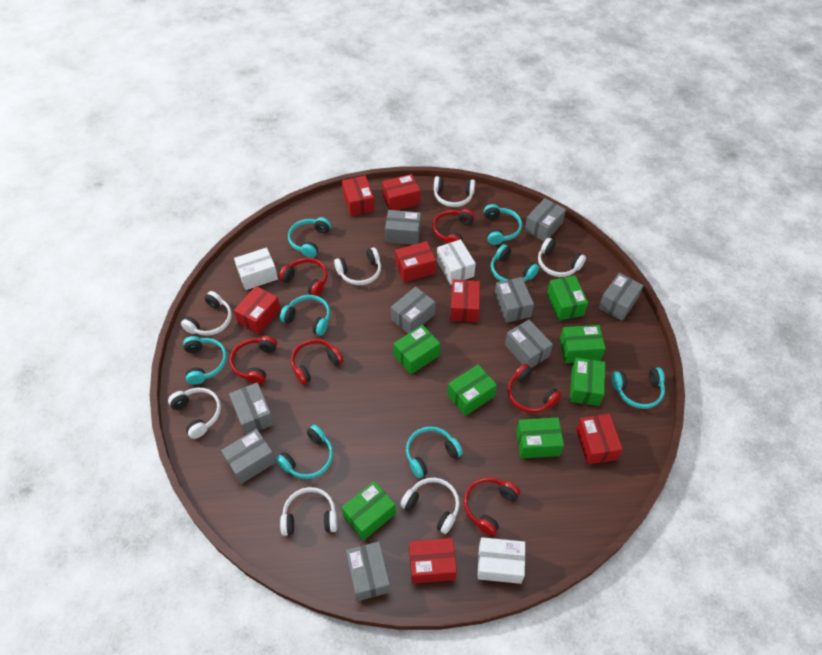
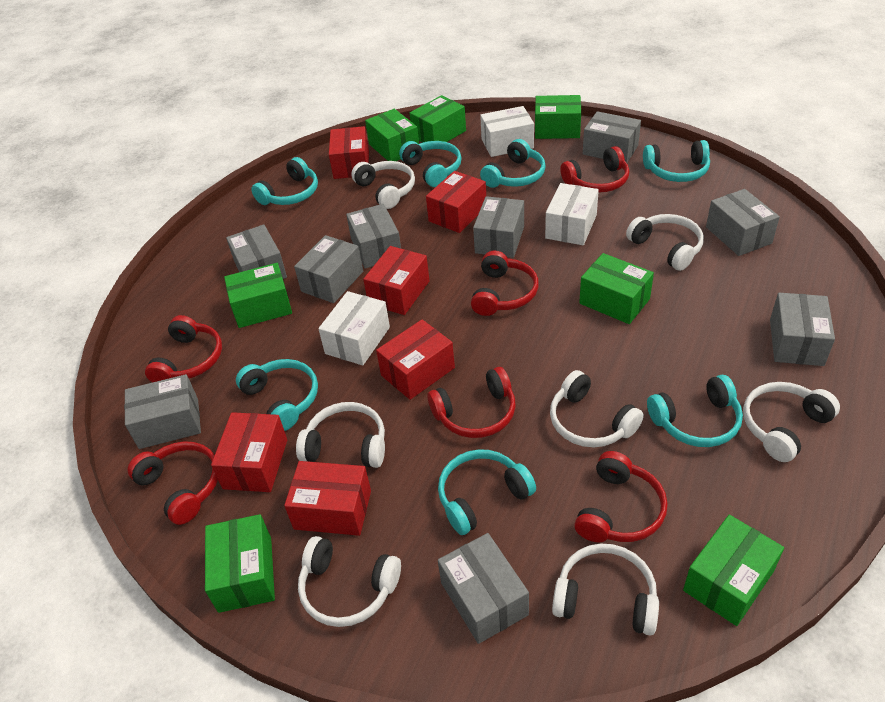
red box: [234,286,281,335] [342,175,375,216] [382,174,420,210] [395,241,436,282] [409,538,457,584] [450,279,480,322] [576,413,623,465] = 7 -> [211,412,287,492] [284,461,371,536] [329,126,369,179] [363,246,430,315] [376,320,455,400] [426,171,486,233] = 6
turquoise headphones: [183,336,227,385] [276,425,333,479] [280,295,330,336] [288,217,331,258] [406,426,463,478] [484,204,522,245] [491,244,539,282] [612,367,665,409] = 8 -> [236,359,318,431] [251,157,318,205] [399,141,462,187] [438,449,536,535] [480,139,546,188] [643,140,710,182] [647,375,743,447] = 7

